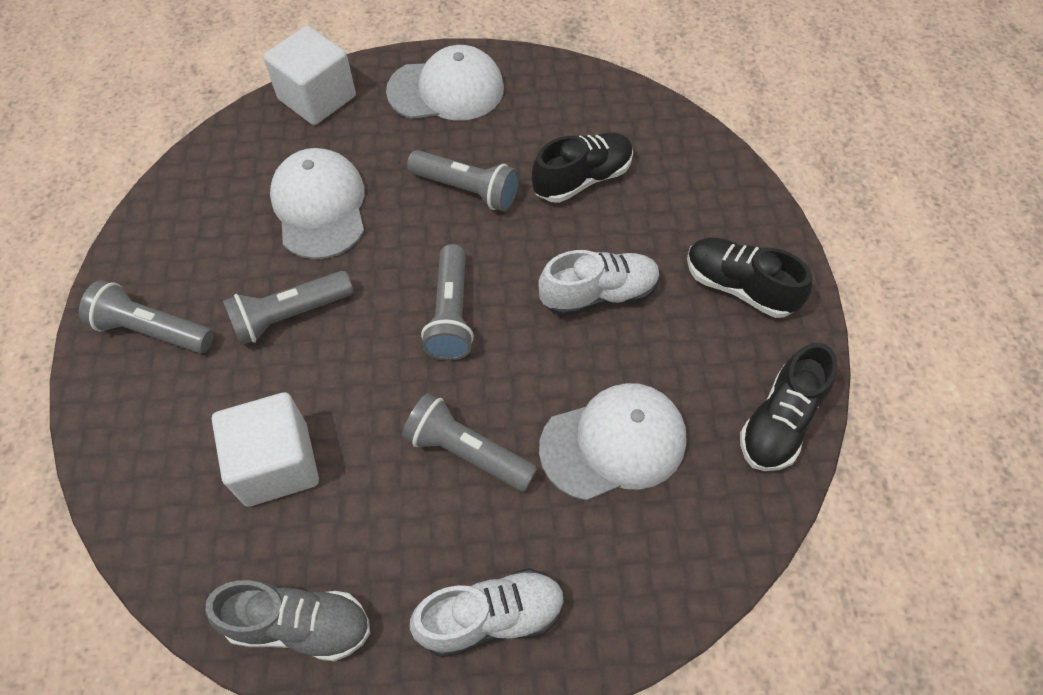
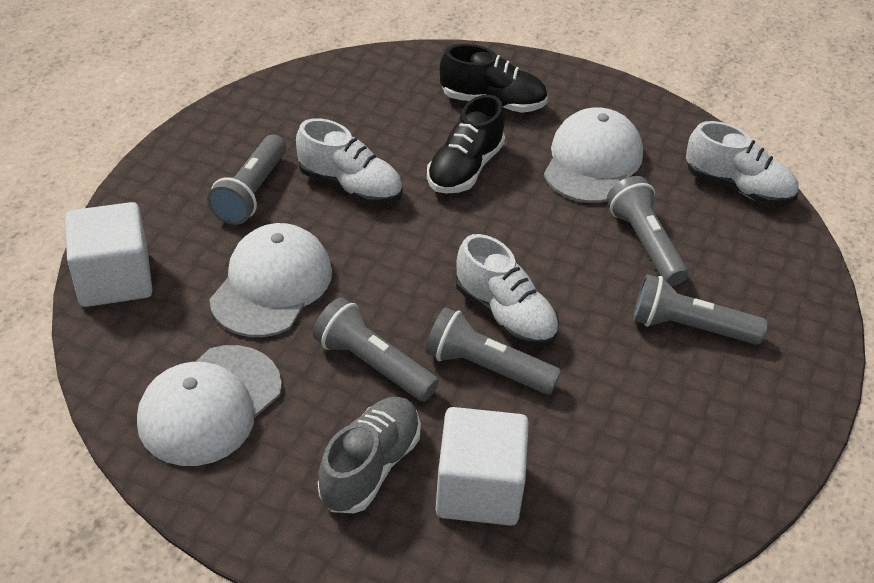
black shoe: [532,132,633,203] [687,238,812,318] [740,342,837,471] = 3 -> [427,95,505,193] [440,44,548,113] = 2
white shoe: [410,568,565,658] [538,250,660,317] = 2 -> [296,118,403,205] [456,234,559,347] [686,121,798,206] = 3

